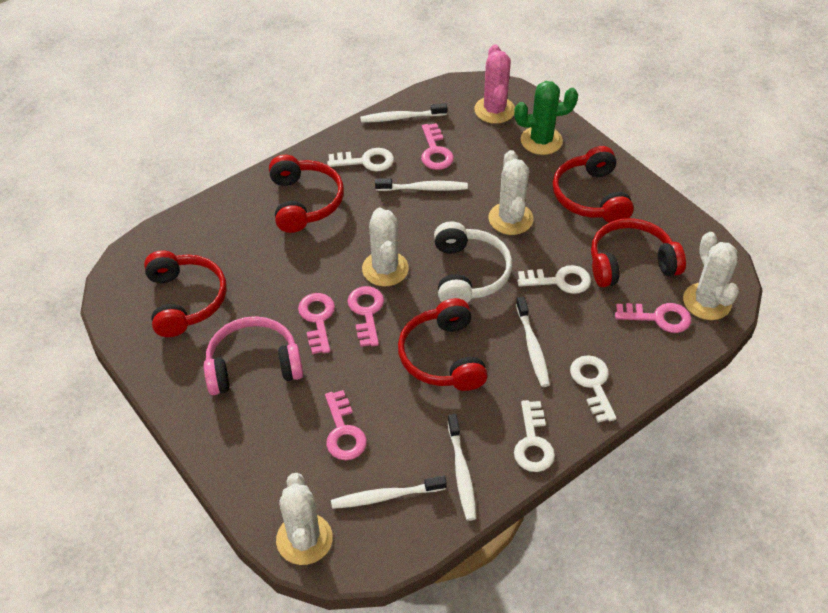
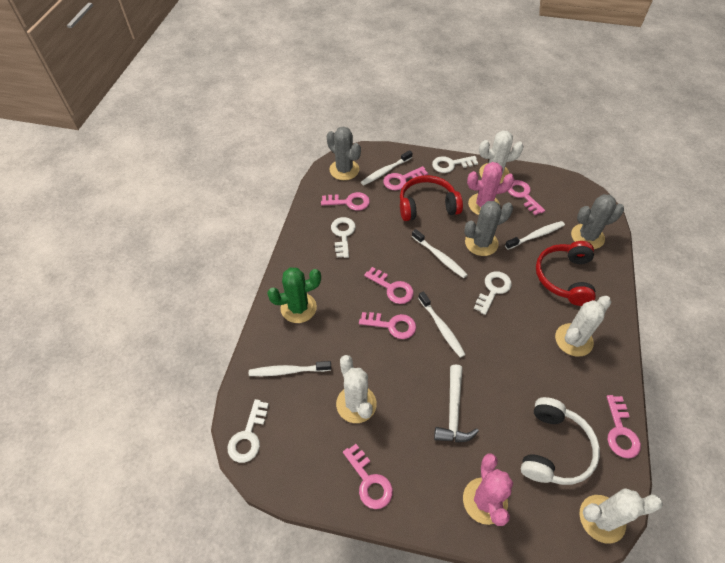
grey cactus: none = 0 -> [327,126,361,180] [464,201,513,256] [571,194,624,249] = 3
pink cactus: [475,44,515,124] = 1 -> [463,454,513,526] [467,162,514,215] = 2
pink headphones: [203,316,303,395] = 1 -> none = 0
pink key: [298,293,335,354] [325,390,367,460] [348,286,384,347] [421,123,454,170] [615,303,691,333] = 5 -> [321,192,370,211] [343,444,393,509] [359,312,416,339] [364,267,414,304] [383,166,428,190] [508,180,545,215] [607,395,641,458] = 7
red headphones: [144,250,226,337] [269,155,344,233] [398,298,488,391] [553,146,634,223] [591,218,686,287] = 5 -> [400,175,463,221] [536,241,596,306] = 2
white hammer: none = 0 -> [434,364,479,442] = 1

